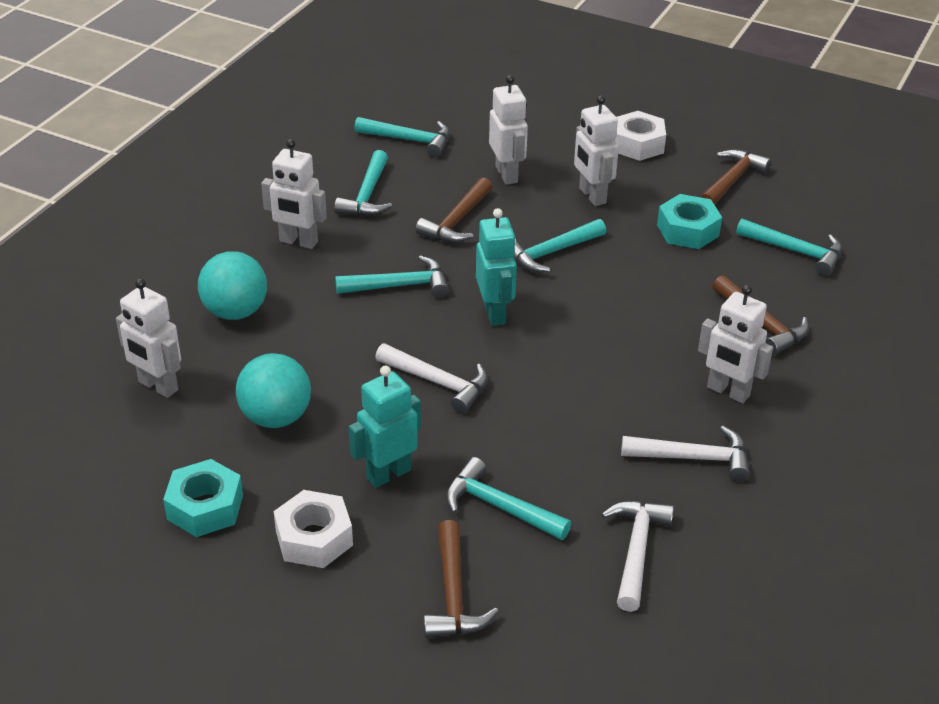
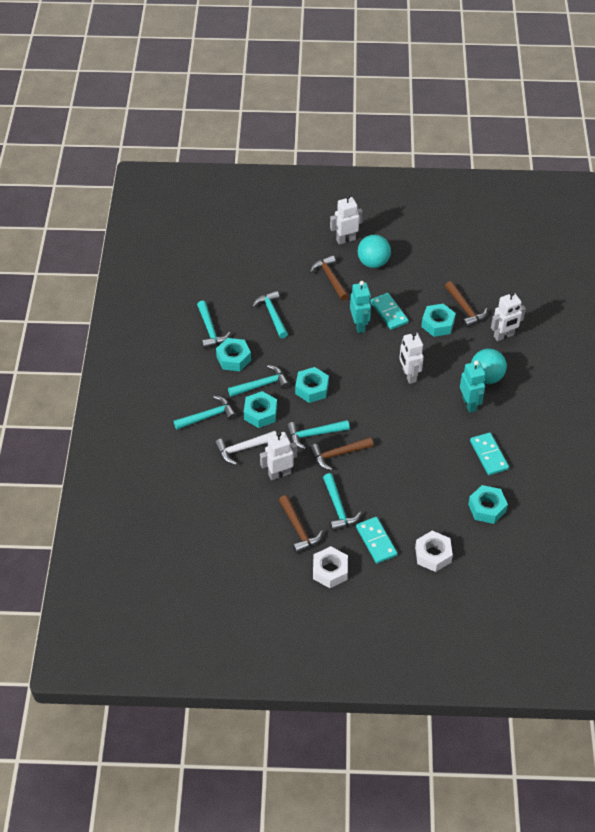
turquoise domino: none = 0 -> [356,517,397,563] [370,293,409,330] [470,432,509,475] = 3
turquoise nut: [163,459,243,537] [657,194,722,249] = 2 -> [216,338,251,371] [244,391,277,428] [295,367,329,403] [421,304,456,337] [468,485,508,524] = 5
white hammer: [375,343,488,414] [601,501,674,612] [621,426,750,482] = 3 -> [215,431,276,465] = 1
white robot: [116,278,181,398] [261,139,327,249] [489,75,528,185] [574,96,619,206] [698,285,773,403] = 5 -> [260,432,297,480] [330,194,363,244] [399,332,424,384] [491,291,526,341] = 4

